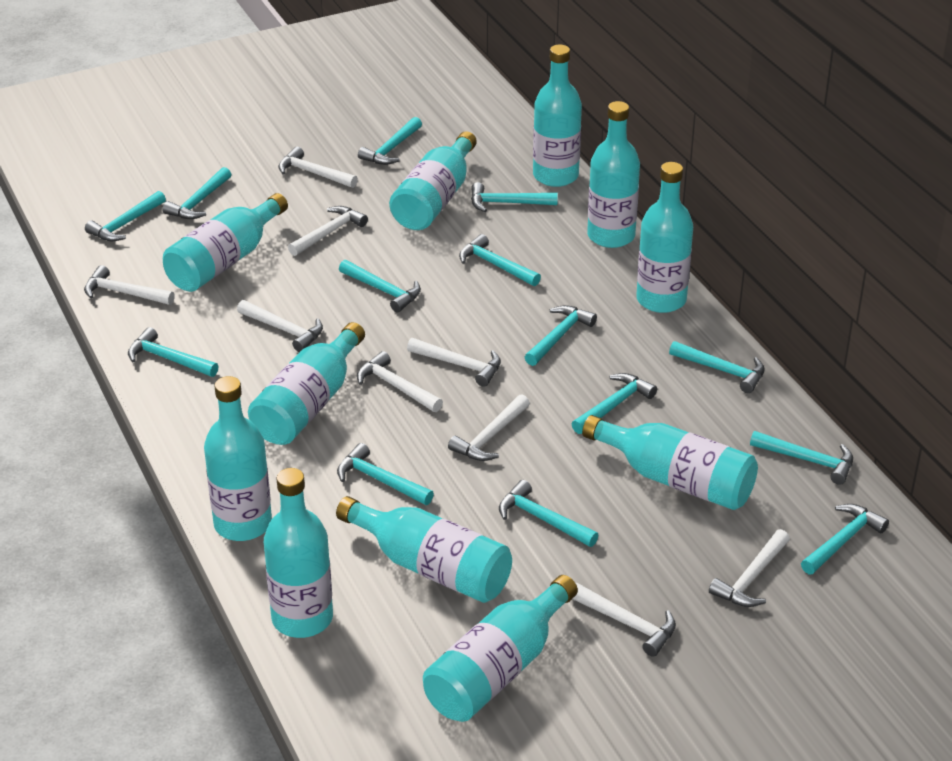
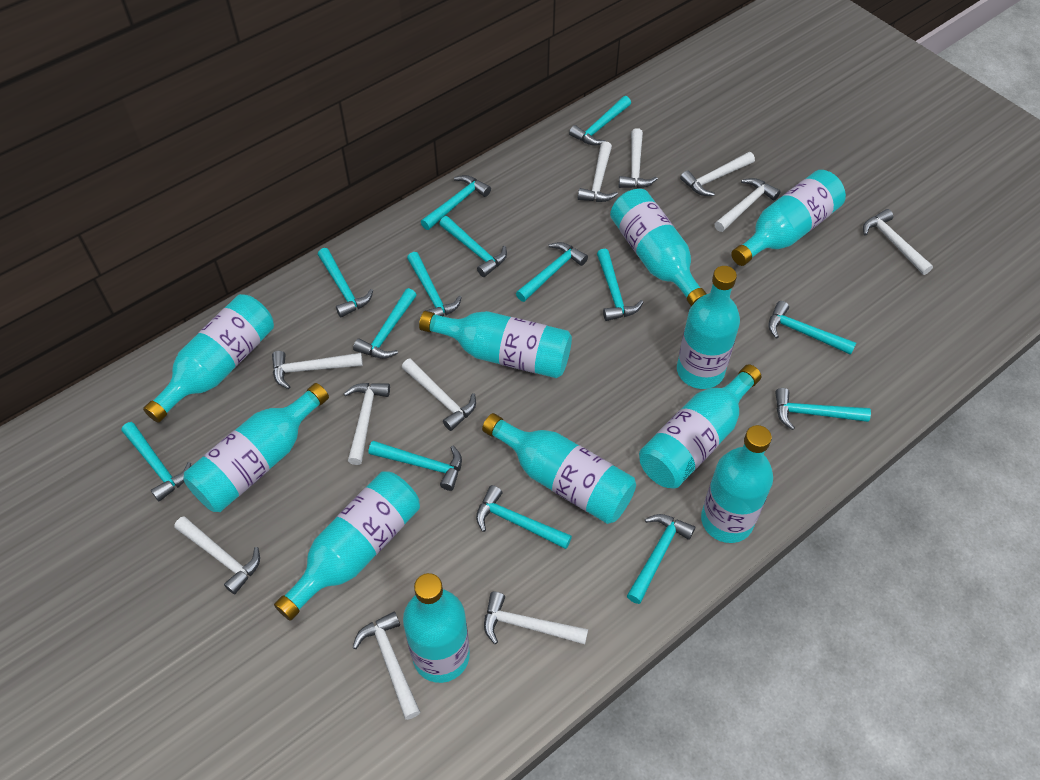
white hammer: [84,265,175,305] [237,300,323,352] [278,147,358,188] [288,206,368,256] [357,351,443,412] [407,338,501,387] [448,394,530,461] [573,583,676,657] [709,529,790,607] = 9 -> [174,516,260,594] [272,351,363,389] [344,383,390,465] [353,611,420,720] [402,358,476,431] [484,592,588,644] [578,142,618,202] [619,128,658,188] [680,152,755,196] [715,178,781,232] [863,209,933,275] = 11

